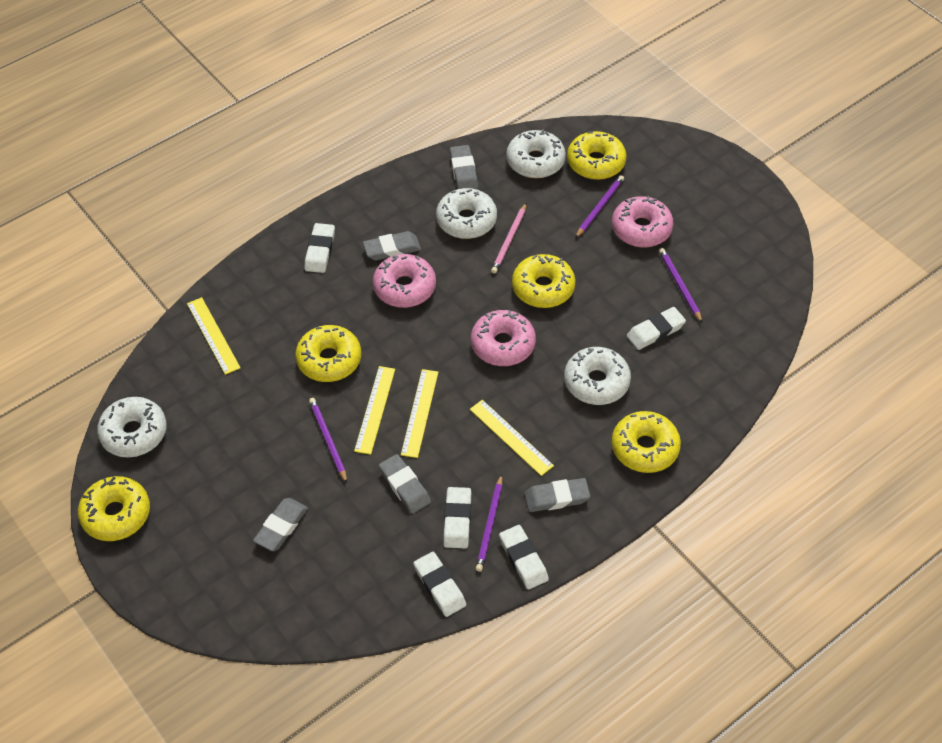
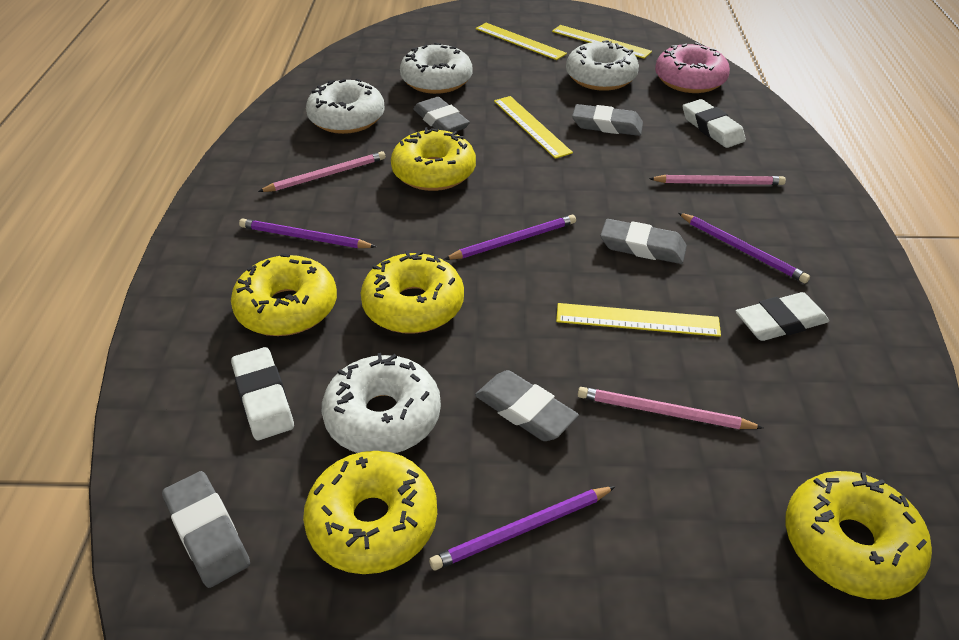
pink donut: [373,254,436,308] [471,310,536,366] [612,196,674,247] = 3 -> [655,42,730,93] = 1
pink pencil: [491,203,526,274] = 1 -> [258,151,385,192] [578,387,763,429] [649,175,786,185] = 3
white eraser: [304,223,335,273] [413,552,466,617] [443,487,471,548] [499,525,549,589] [627,307,686,350] = 5 -> [231,347,294,440] [683,99,746,148] [736,292,829,341] = 3

